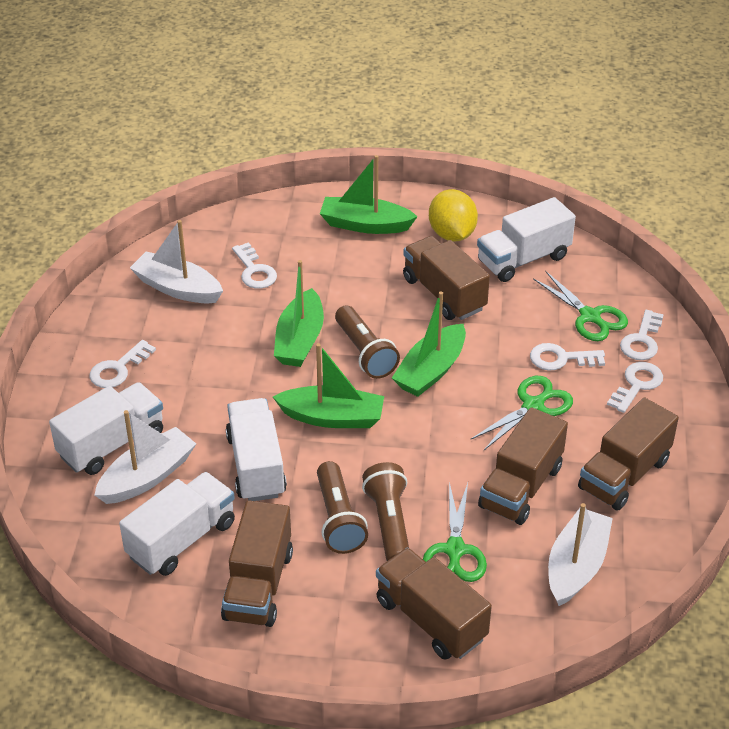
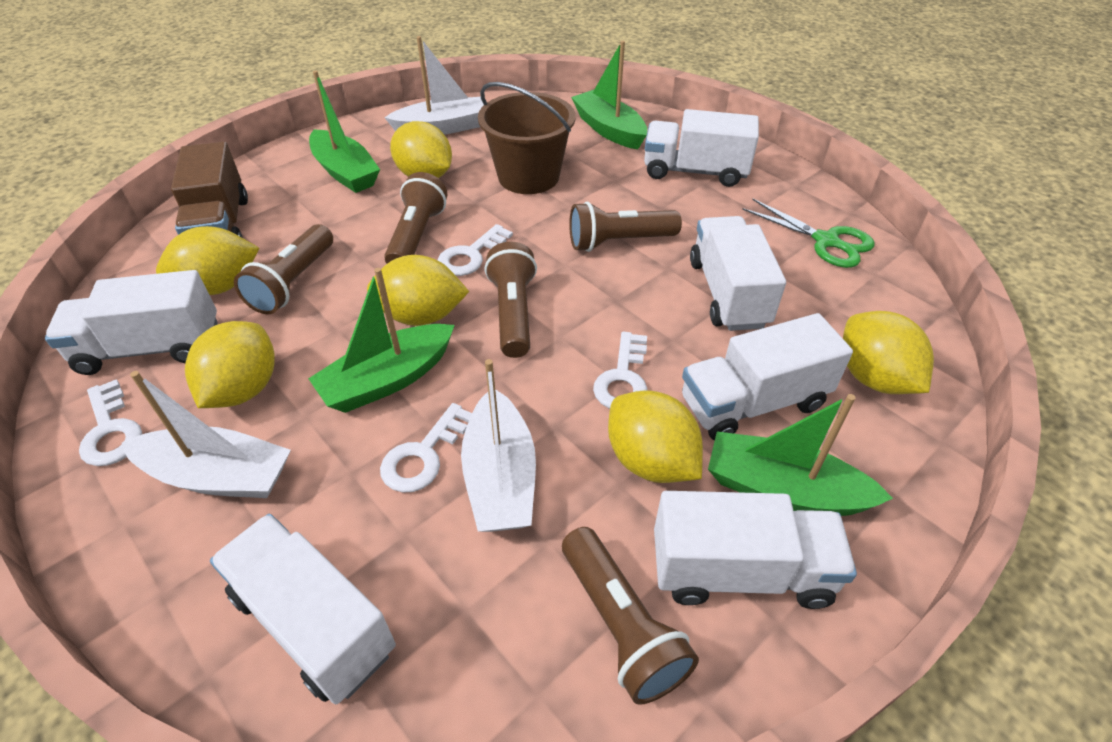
brown bucket: none = 0 -> [478,82,576,194] = 1
brown flashlight: [317,461,368,554] [335,305,400,379] [362,462,409,561] = 3 -> [234,224,333,314] [384,172,447,264] [485,242,537,358] [562,527,699,705] [569,202,682,252] = 5
brown truck: [221,500,293,627] [376,548,492,660] [403,236,490,320] [478,407,568,525] [578,397,679,511] = 5 -> [171,142,248,238] = 1
green scissors: [423,482,487,582] [471,376,573,450] [533,271,628,341] = 3 -> [742,199,874,268] = 1
white key: [90,340,156,388] [232,242,277,289] [530,343,605,370] [607,362,663,413] [620,310,664,360] = 5 -> [79,379,142,466] [380,403,472,493] [438,224,513,276] [593,332,647,409] = 4
white truck: [49,382,163,475] [119,472,235,576] [226,398,287,501] [477,197,576,282] = 4 -> [45,270,218,375] [210,514,396,704] [644,109,759,187] [654,491,857,609] [682,313,853,441] [690,216,786,331] = 6
yellow lemon: [429,189,478,241] = 1 -> [156,226,259,295] [185,321,275,408] [367,255,469,326] [390,121,452,178] [608,391,703,483] [843,311,934,394] = 6

